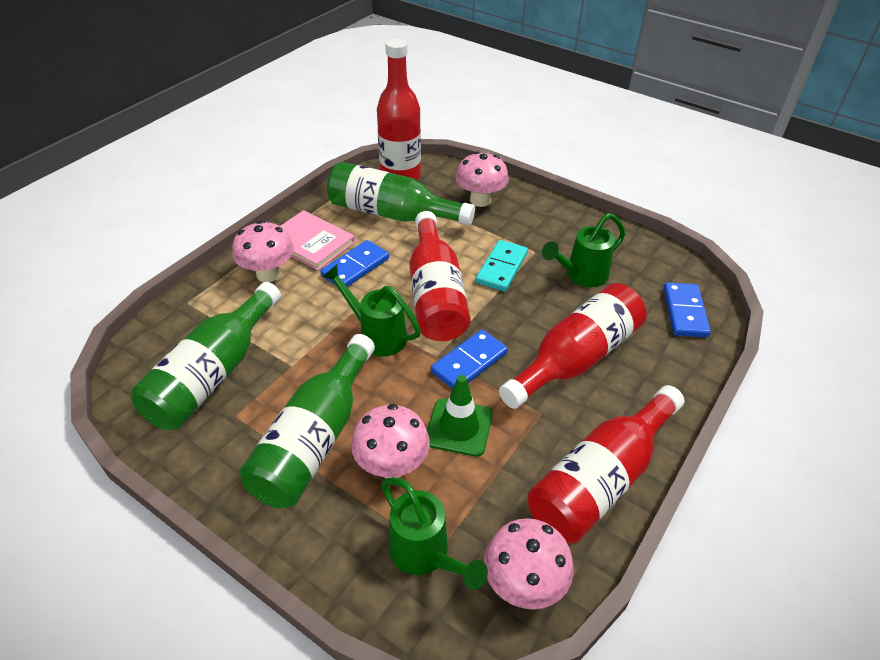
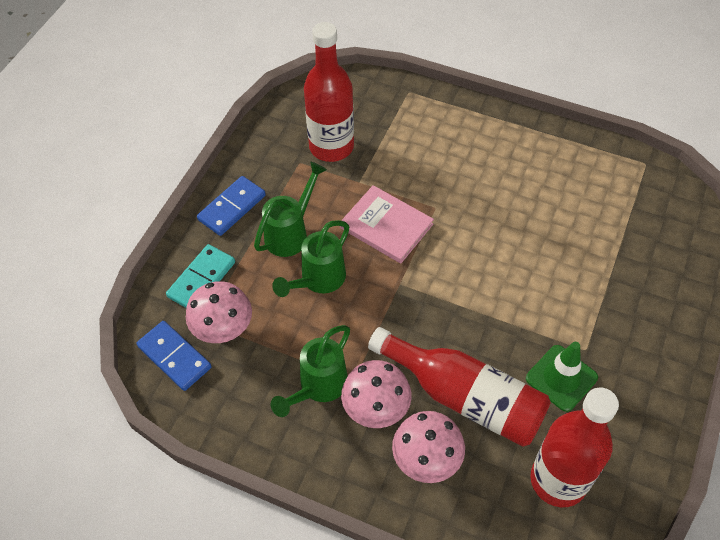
blue domino: [320,240,389,287] [431,329,508,389] [664,282,711,337] = 3 -> [136,321,212,391] [197,176,266,236] = 2
green bottle: [131,282,281,430] [240,334,375,508] [327,162,475,225] = 3 -> none = 0
pink mushroom: [232,221,294,282] [351,404,430,478] [455,151,509,207] [484,518,574,610] = 4 -> [186,281,252,343] [341,360,412,428] [392,411,465,483] = 3
red bottle: [377,38,421,180] [409,211,471,341] [499,283,647,409] [528,385,684,543] = 4 -> [304,22,354,162] [368,327,551,447] [530,387,619,507] = 3

